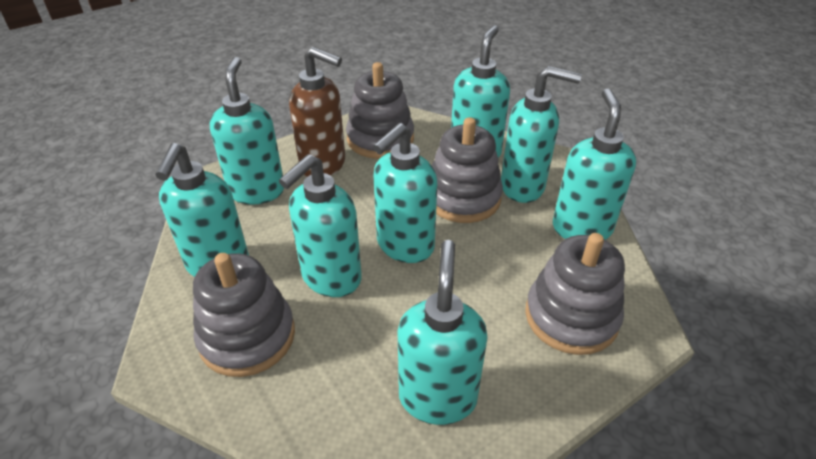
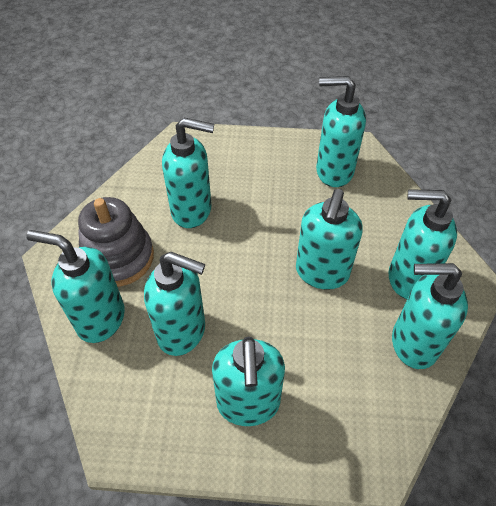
brown soap dispenser: [289,47,345,177] = 1 -> none = 0
grey stacking toy: [193,253,295,377] [346,62,414,159] [432,117,503,223] [525,233,625,355] = 4 -> [78,197,154,287] = 1

